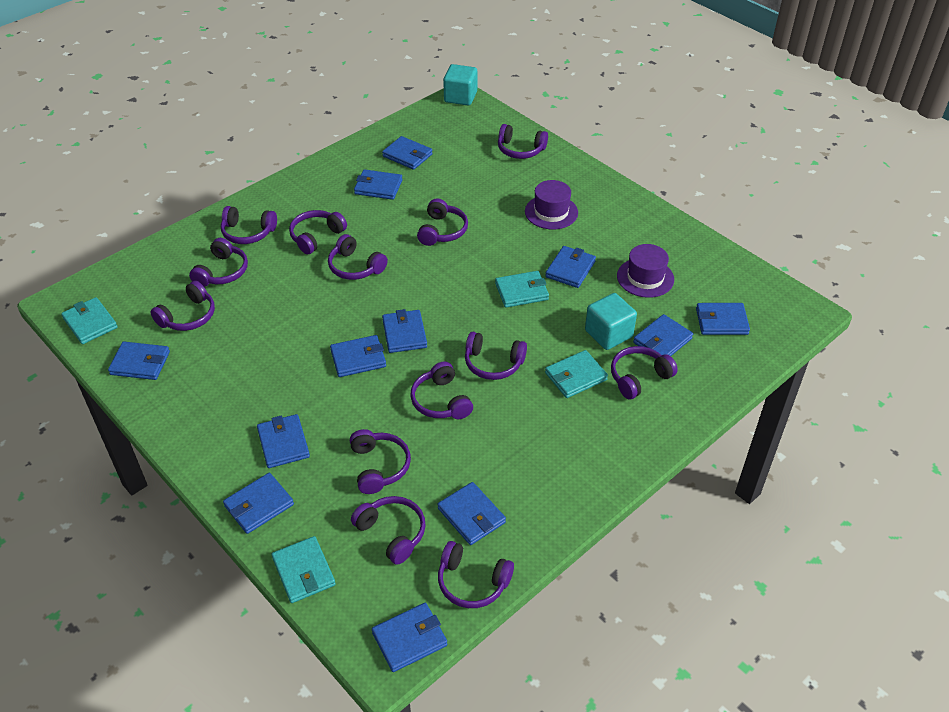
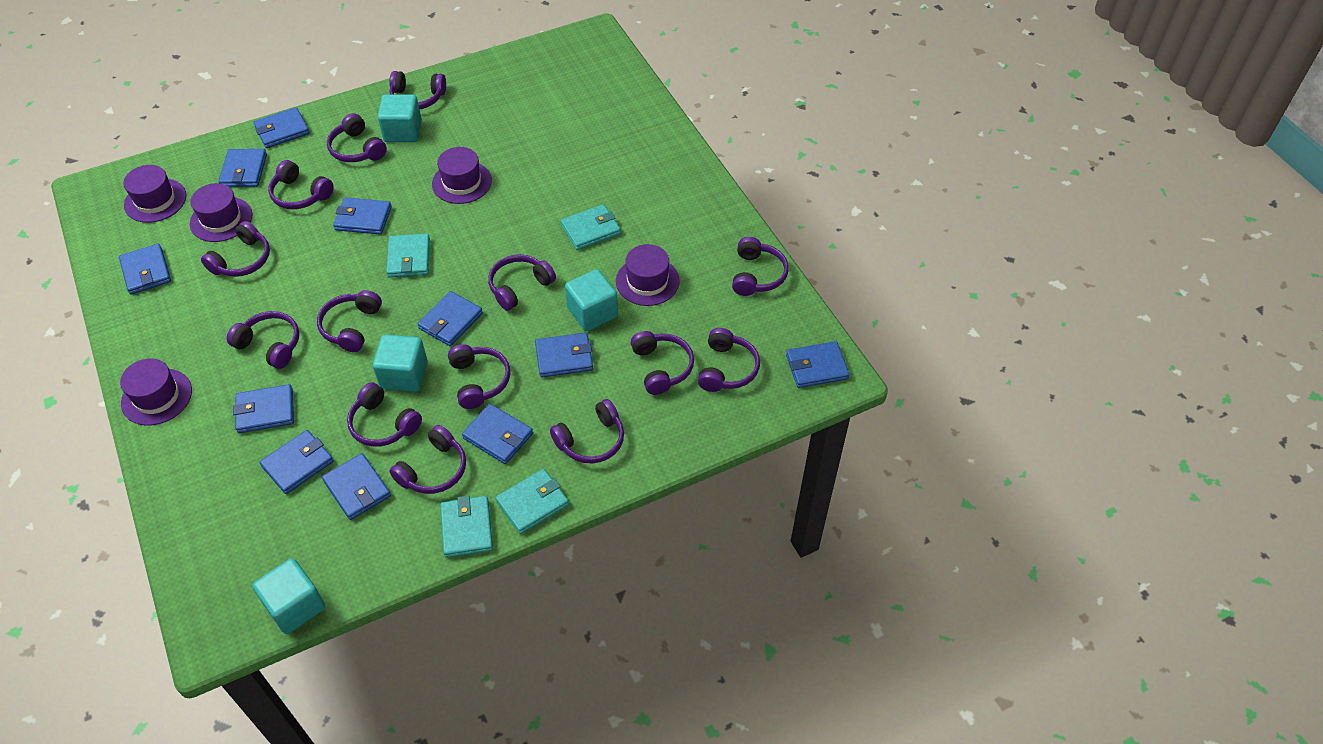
blue wallet: [108,342,170,380] [223,473,294,534] [257,414,310,468] [330,335,386,377] [354,169,403,200] [372,603,448,672] [382,136,433,170] [382,309,427,353] [437,482,506,545] [545,246,596,288] [633,314,693,356] [696,303,750,335] = 12 -> [119,243,171,295] [219,149,267,187] [233,384,294,433] [254,107,310,148] [260,430,334,494] [322,453,391,520] [333,197,392,235] [418,291,483,346] [462,404,533,464] [535,332,593,378] [786,341,850,388] = 11
purple hat: [525,180,578,229] [617,244,674,298] = 2 -> [120,358,192,426] [123,165,186,223] [190,183,252,242] [432,147,492,204] [616,244,680,306] = 5
purple headphones: [150,281,215,331] [189,238,248,287] [221,206,277,244] [289,210,347,254] [328,234,388,280] [350,429,411,494] [351,496,426,565] [410,362,473,419] [417,199,468,246] [438,541,514,608] [465,332,527,380] [498,124,548,159] [611,346,678,399] = 13 -> [201,221,270,277] [227,311,299,369] [268,160,334,209] [317,290,382,352] [327,113,387,162] [347,382,422,447] [389,71,446,109] [390,425,466,494] [448,344,510,409] [488,254,556,311] [550,399,624,463] [631,331,694,395] [698,328,760,392] [732,237,789,296] = 14
turquoise cube: [443,64,477,106] [585,293,637,350] = 2 -> [252,558,325,634] [373,335,428,392] [378,94,422,142] [565,269,618,331] = 4

